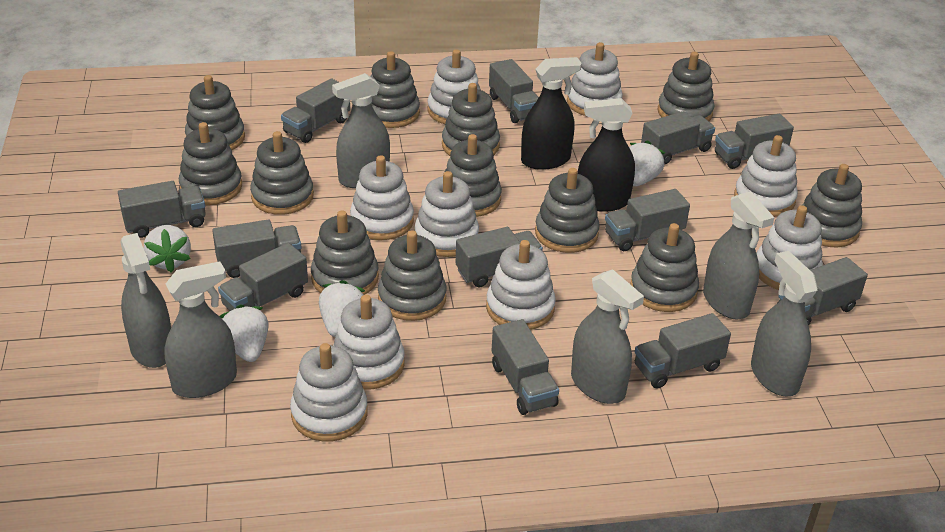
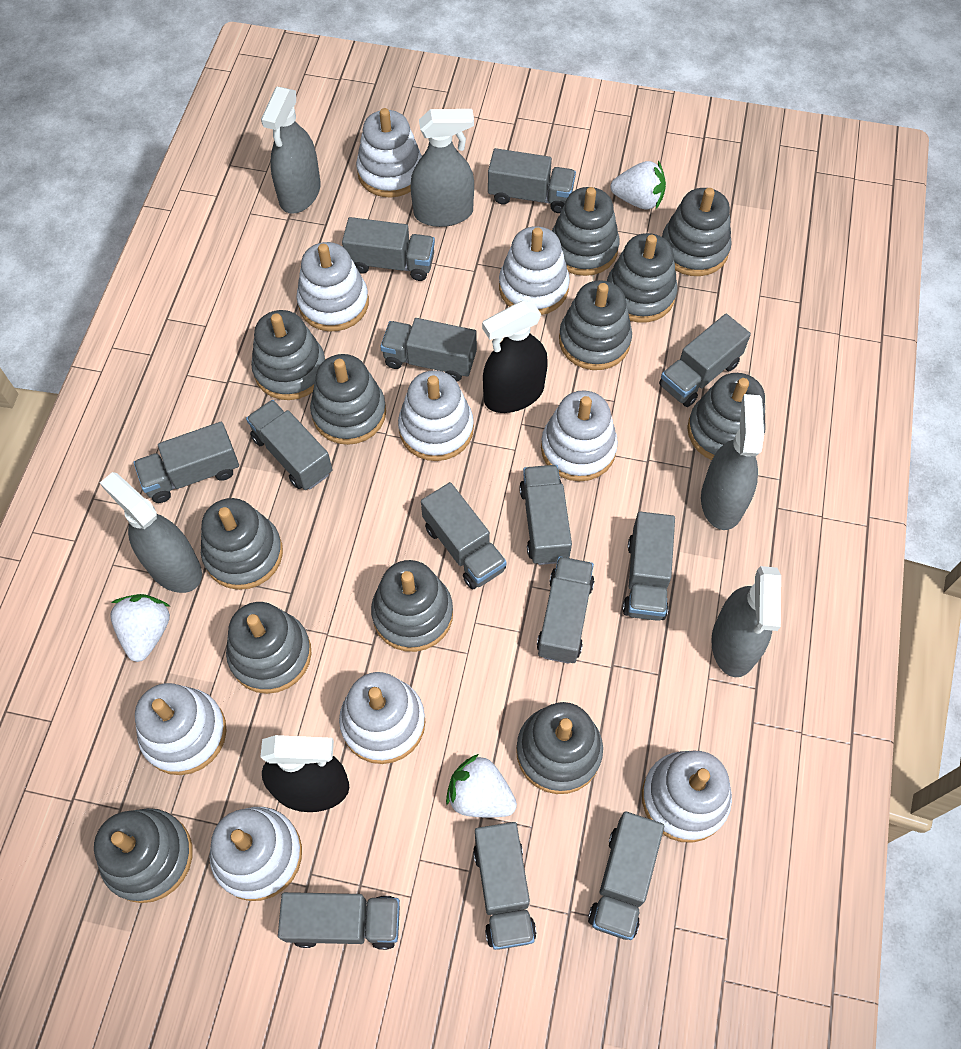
grey spray bottle: [120,233,171,368] [164,261,237,398] [332,73,390,188] [571,269,644,404] [703,191,775,319] [751,251,818,396] = 6 -> [100,472,202,593] [261,87,321,214] [411,109,474,227] [701,394,764,530] [711,566,781,677] = 5
grey truck: [118,181,206,238] [212,219,302,278] [218,243,308,311] [281,78,350,143] [456,227,543,287] [489,59,539,123] [492,319,559,415] [605,189,690,251] [635,313,731,389] [641,111,715,164] [715,114,794,169] [778,257,868,326] = 12 -> [134,422,239,503] [246,400,332,490] [278,892,400,950] [342,217,435,281] [380,318,477,382] [421,482,507,589] [473,822,536,950] [488,148,576,213] [519,465,572,565] [537,556,594,664] [588,811,664,940] [623,512,675,621] [659,314,751,407] = 13
white strawberry: [144,225,191,273] [219,305,269,362] [319,280,365,337] [629,140,665,187] = 4 -> [110,594,171,662] [446,754,517,818] [611,161,666,209] = 3

